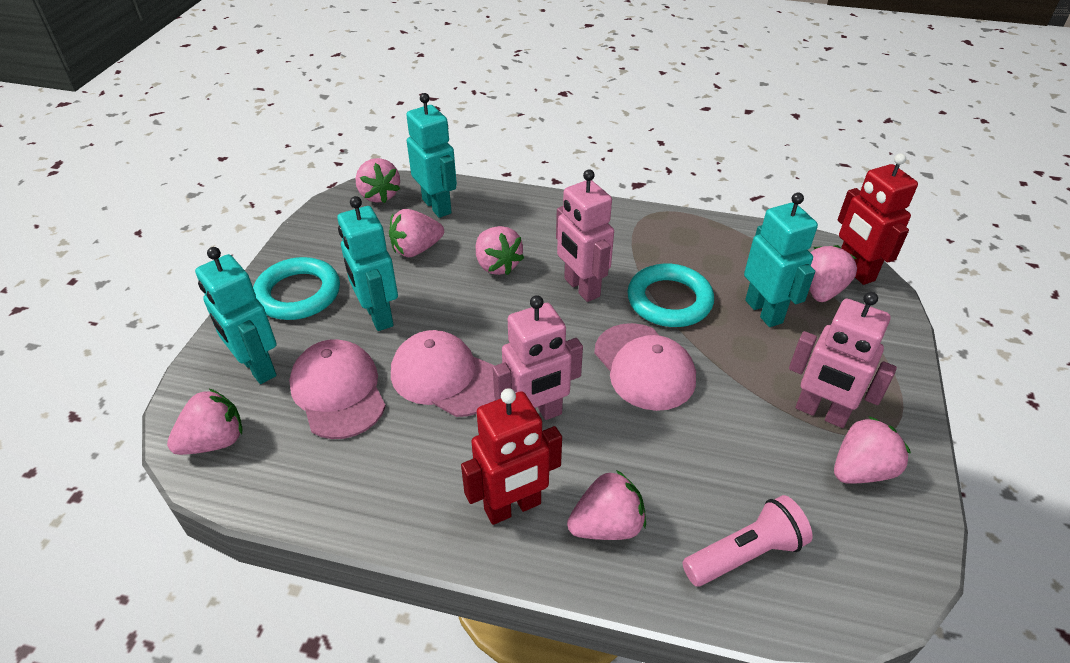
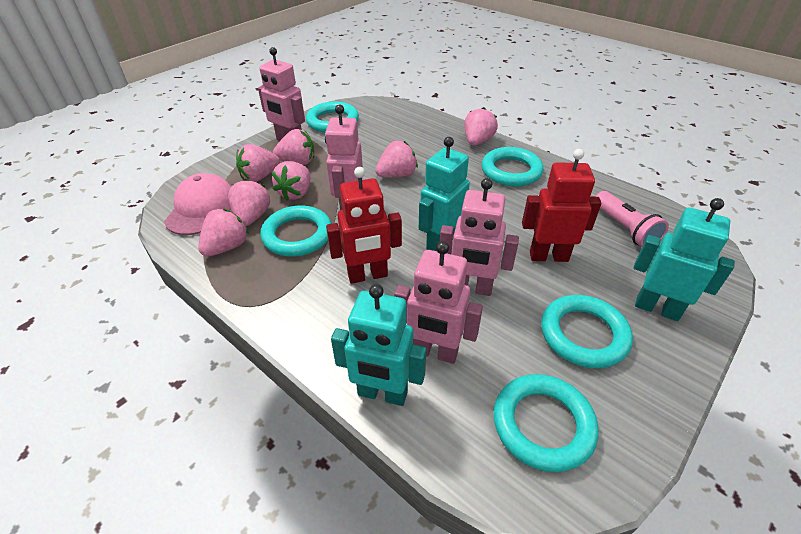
pink cap: [289,339,386,439] [391,330,496,417] [594,323,696,411] = 3 -> [164,173,231,235] = 1
pink robot: [493,295,583,420] [556,169,614,302] [789,292,897,428] = 3 -> [258,47,305,141] [325,105,363,210] [394,241,483,364] [440,178,519,296] = 4
turquoise ring: [253,257,340,320] [627,264,714,327] = 2 -> [260,206,332,257] [306,102,359,133] [482,147,543,186] [493,374,598,472] [541,295,633,368] = 5
turquoise robot: [195,247,277,384] [337,196,398,331] [406,93,457,218] [744,193,818,327] = 4 -> [331,284,426,406] [419,137,470,251] [634,198,735,321] = 3

